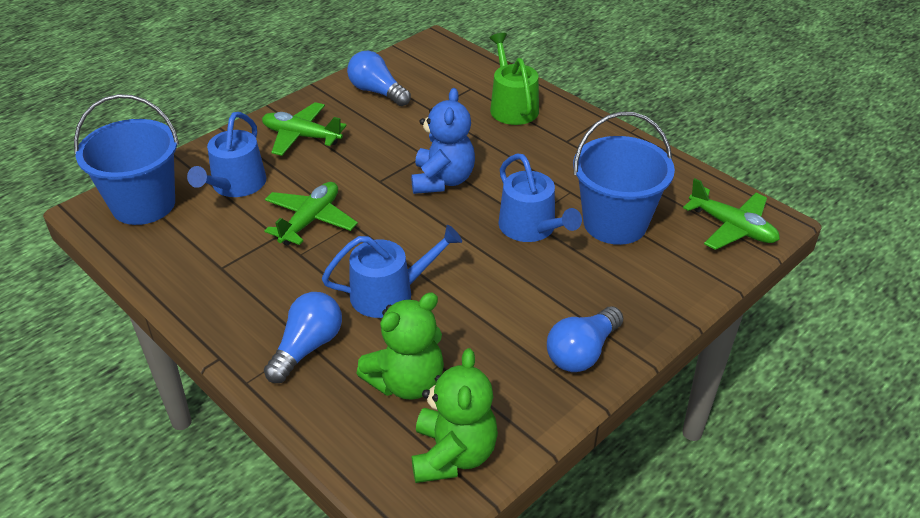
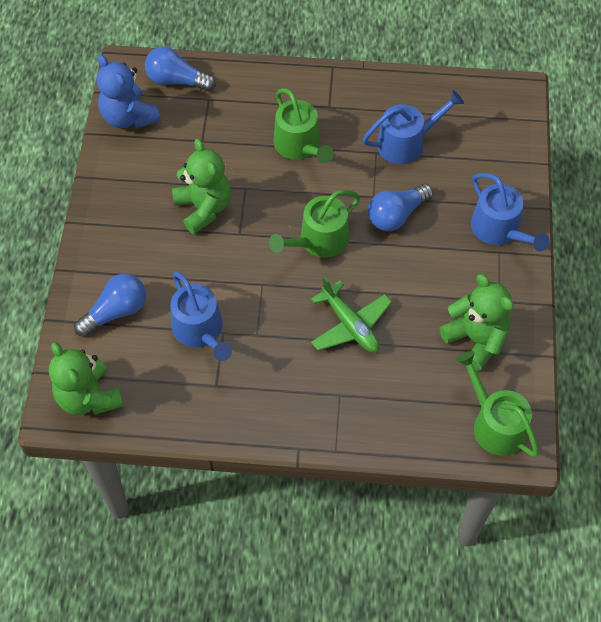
blue bucket: [74,94,179,225] [573,112,675,245] = 2 -> none = 0
green plane: [262,102,347,156] [264,182,358,246] [683,178,780,250] = 3 -> [311,277,392,352] = 1
green teddy bear: [356,292,444,400] [412,348,498,483] = 2 -> [49,342,124,415] [172,139,231,234] [439,274,514,371] = 3
green watering can: [490,33,539,125] = 1 -> [269,190,360,258] [273,88,333,163] [456,351,539,457] = 3

